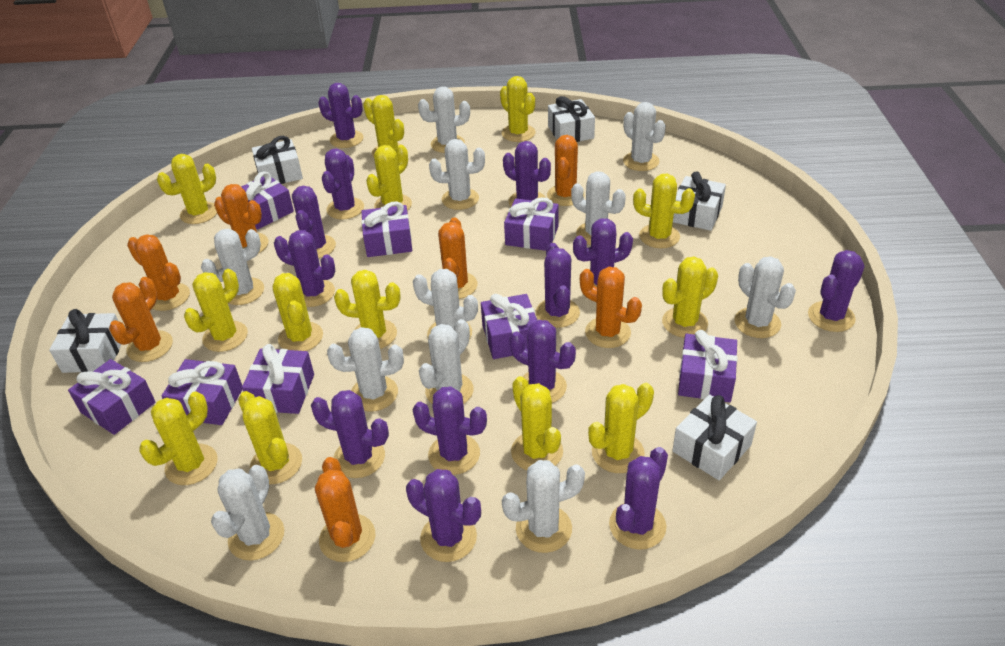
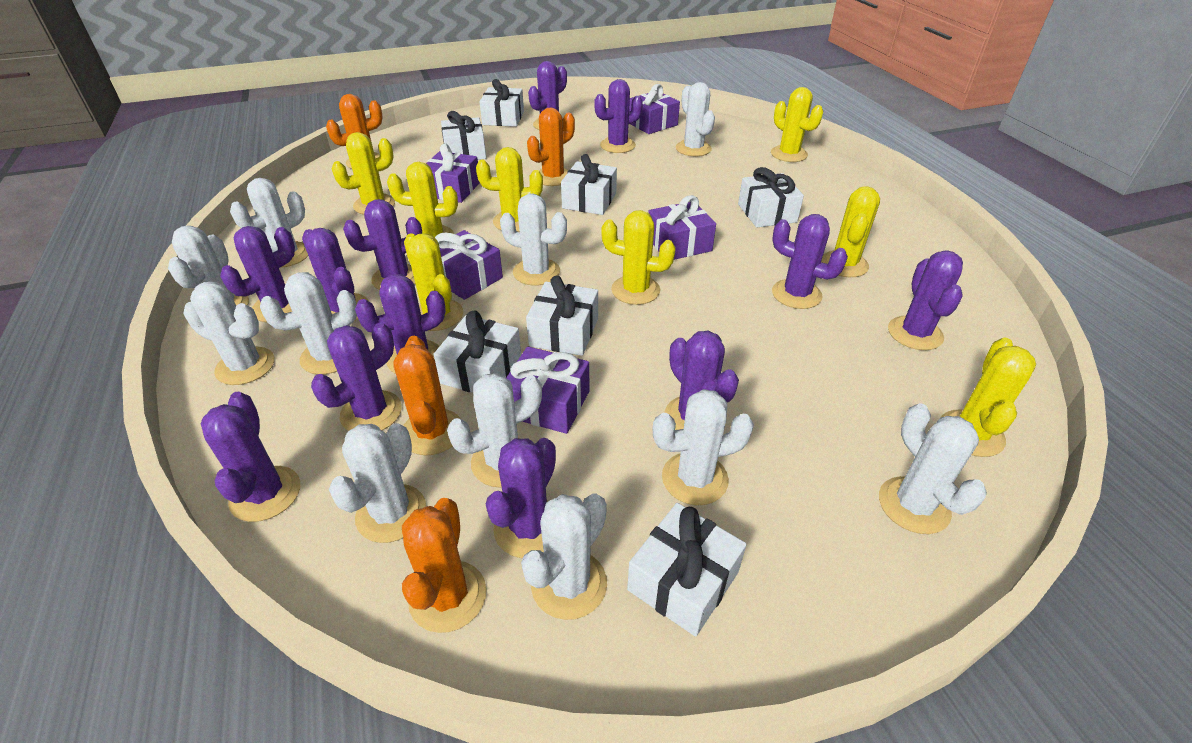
orange cactus: [109,277,173,362] [127,234,190,311] [214,184,269,253] [315,457,375,562] [438,218,478,299] [547,135,585,206] [580,267,642,348] = 7 -> [326,94,383,169] [393,336,461,456] [402,498,486,633] [527,107,575,186] = 4
purple cactus: [274,230,335,307] [292,186,336,259] [311,390,389,478] [318,83,364,148] [322,149,364,220] [406,469,481,562] [412,386,487,475] [503,141,551,206] [509,320,576,403] [536,243,580,328] [573,219,633,287] [609,447,668,550] [808,250,865,332] = 13 -> [201,392,300,522] [220,226,295,323] [302,228,369,321] [311,323,402,431] [343,199,422,290] [355,274,446,374] [486,438,556,558] [528,61,567,130] [594,79,643,153] [665,330,739,430] [772,214,848,309] [888,250,963,350] = 12
purple gift: [68,359,156,435] [161,359,242,425] [241,171,294,230] [242,344,314,414] [361,201,412,257] [481,294,537,359] [504,197,559,251] [678,330,738,402] = 8 -> [426,144,480,203] [435,230,503,300] [506,346,589,434] [629,84,680,134] [649,195,716,260] = 5
white gift: [49,309,122,373] [252,136,303,184] [548,96,595,142] [672,394,757,480] [673,171,726,231] = 5 -> [434,311,521,393] [441,111,486,160] [479,79,524,127] [526,276,598,356] [561,154,617,215] [627,503,747,637] [738,167,804,227] = 7
yellow cactus: [139,392,217,485] [157,154,217,224] [184,269,248,352] [238,391,302,484] [273,273,323,351] [334,270,401,349] [363,95,405,158] [366,145,412,211] [500,76,535,142] [511,376,563,470] [588,383,654,473] [633,174,695,248] [662,257,718,338] = 13 -> [332,132,395,215] [387,162,458,238] [404,233,463,331] [476,147,543,232] [601,210,676,305] [771,87,823,162] [821,186,880,277] [941,337,1036,457] = 8

